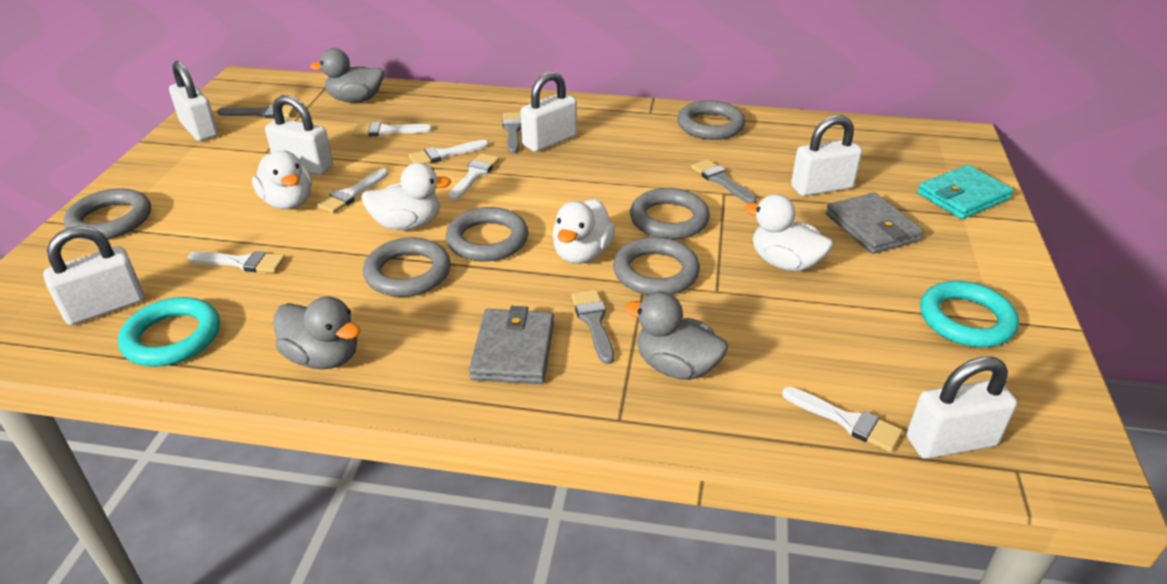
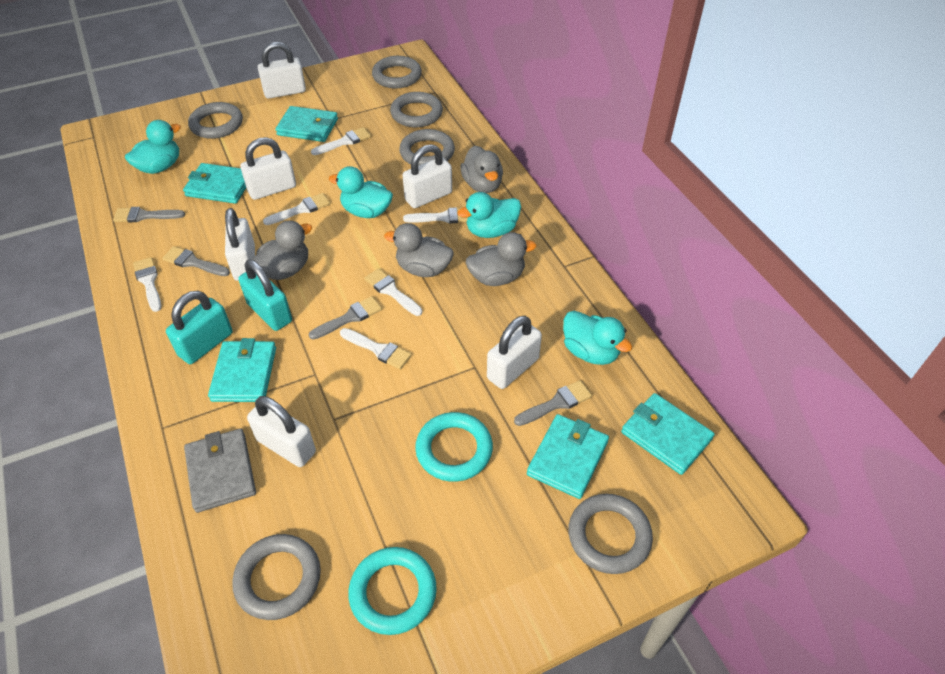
grey duck: [274,296,360,369] [310,48,384,103] [624,292,728,380] = 3 -> [251,221,312,280] [384,223,454,277] [460,146,503,193] [466,232,537,286] = 4
grey wallet: [469,306,554,384] [826,192,924,254] = 2 -> [184,429,256,513] = 1
turquoise duck: none = 0 -> [125,120,181,174] [329,166,393,218] [457,192,521,238] [563,311,632,365] = 4
turquoise padlock: none = 0 -> [166,291,233,364] [238,259,292,331] = 2
turquoise wallet: [917,165,1014,219] = 1 -> [183,163,246,204] [208,338,276,402] [276,106,338,142] [527,414,609,499] [621,393,715,475] = 5
white duck: [252,150,312,209] [361,163,451,230] [552,199,615,264] [744,194,833,272] = 4 -> none = 0

